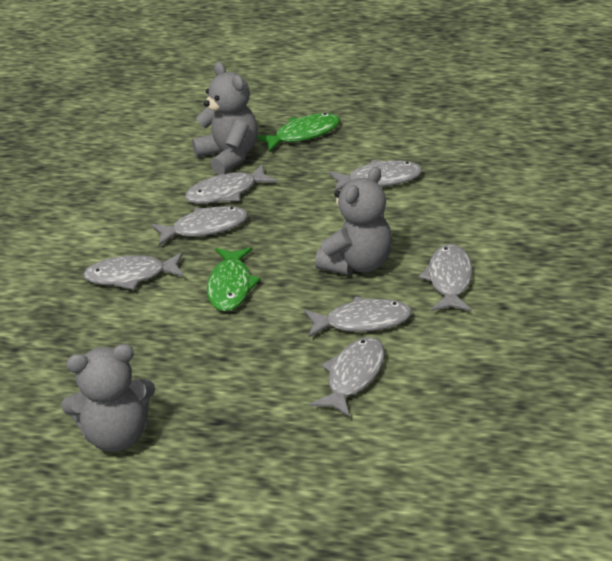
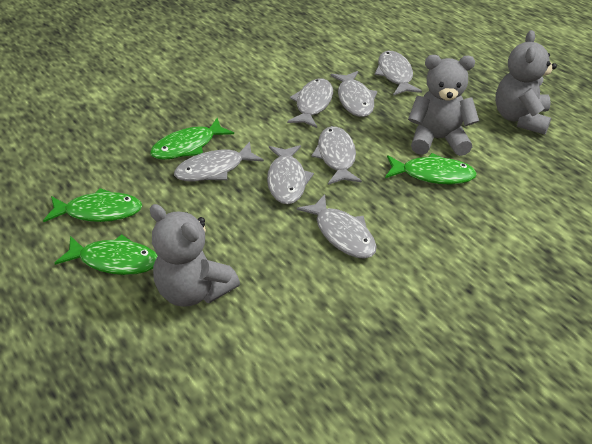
green fish: [207,247,261,311] [257,113,340,152] = 2 -> [43,188,142,222] [55,234,158,275] [150,118,234,160] [385,153,477,184] = 4

